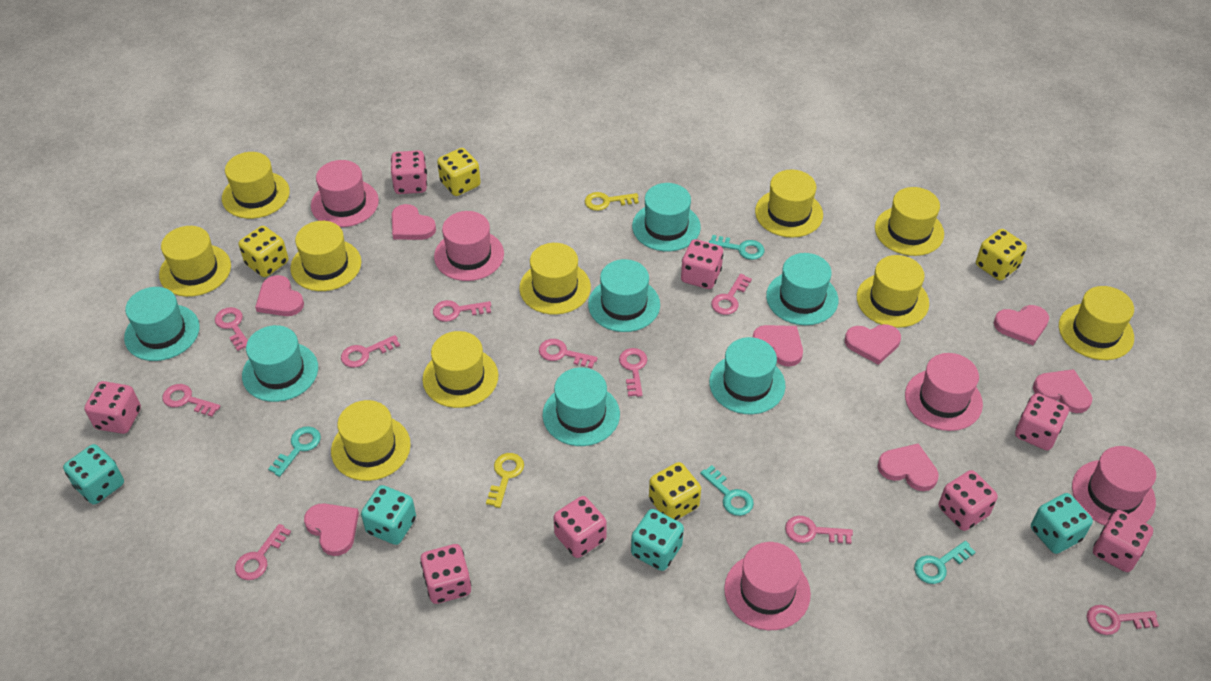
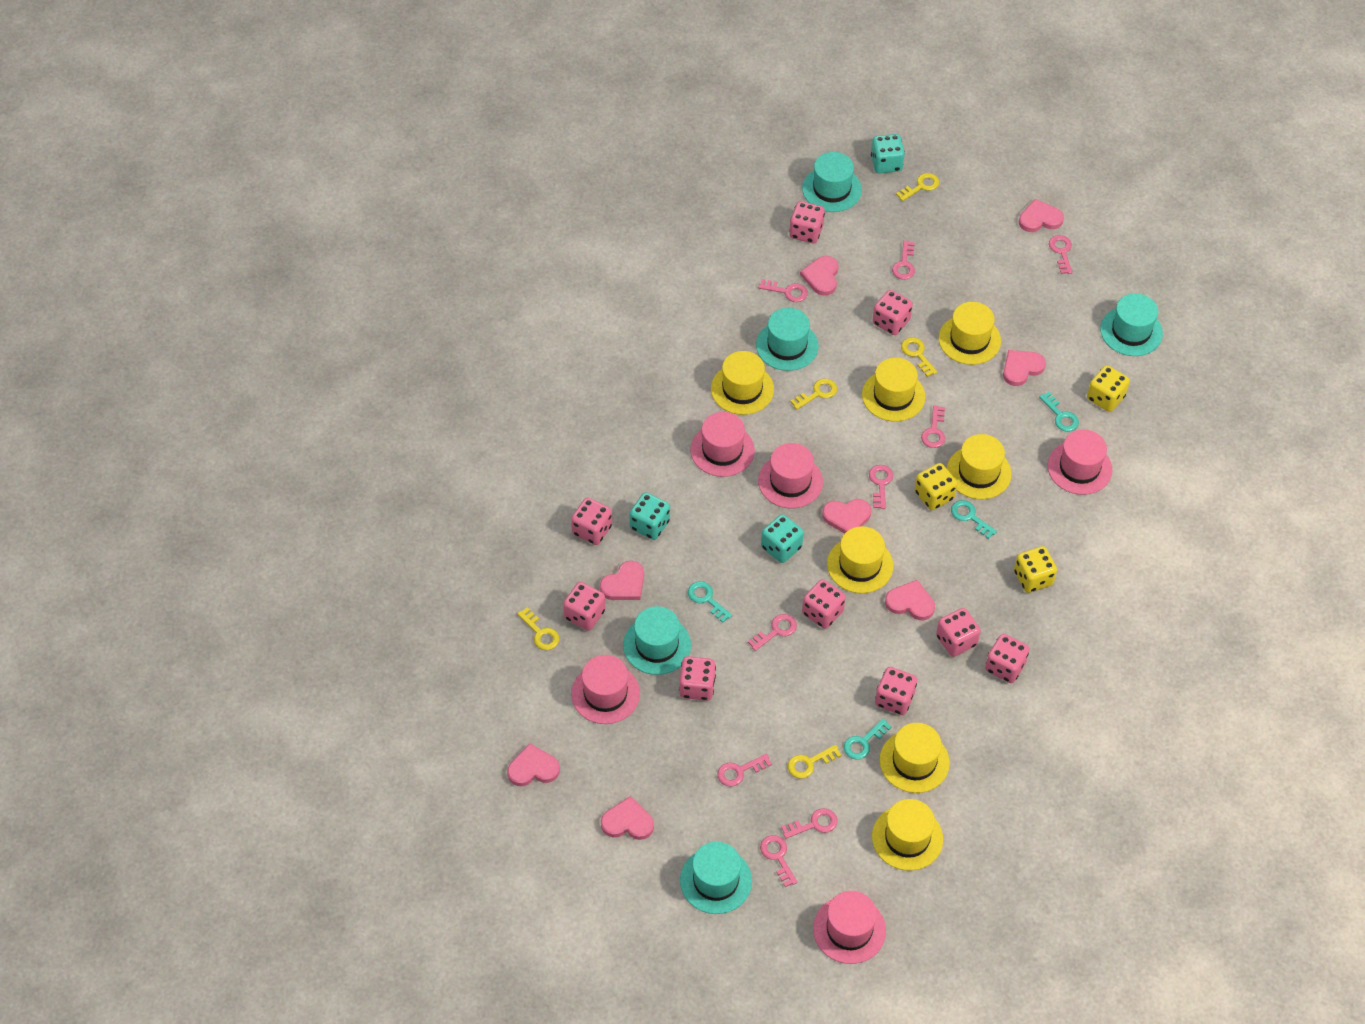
pink dice: [84,381,141,434] [391,150,427,194] [420,544,471,604] [554,496,606,558] [681,239,723,289] [939,470,998,531] [1015,393,1069,450] [1093,510,1153,572] = 8 -> [563,582,606,631] [571,497,612,545] [679,656,716,701] [789,201,825,243] [802,579,846,629] [872,290,913,335] [875,667,917,715] [936,608,981,657] [985,634,1029,683] = 9
pink key: [162,384,220,417] [215,307,248,351] [235,524,291,580] [341,335,400,368] [433,300,491,322] [539,339,598,368] [619,348,647,397] [711,274,752,315] [785,516,853,544] [1087,605,1159,635] = 10 -> [717,754,772,787] [748,614,797,651] [758,279,808,302] [760,835,798,887] [781,808,838,839] [869,465,893,509] [892,240,915,280] [921,405,945,448] [1049,235,1073,274] = 9
turquoise dice: [63,444,124,505] [361,485,416,545] [631,509,684,571] [1031,493,1093,554] = 4 -> [629,492,670,540] [761,514,804,563] [871,134,905,173] = 3
turquoise hat: [124,287,200,361] [242,325,318,402] [543,367,620,446] [588,259,660,332] [632,183,701,251] [709,337,786,414] [766,253,838,325] = 7 -> [623,606,691,675] [680,842,752,914] [756,308,819,371] [802,152,862,212] [1100,293,1163,356] = 5
yellow dice: [239,226,288,277] [437,148,481,196] [649,462,701,520] [976,229,1027,281] = 4 -> [915,463,958,510] [1014,546,1057,593] [1087,365,1130,412] = 3
yellow hat: [159,226,231,297] [222,152,290,219] [290,221,361,291] [331,400,411,481] [423,331,498,408] [519,243,591,315] [755,170,823,238] [857,255,929,328] [875,187,944,256] [1059,286,1134,360] = 10 -> [711,351,774,415] [827,526,893,593] [862,358,925,422] [872,799,943,871] [879,723,950,793] [939,302,1001,365] [947,434,1012,499] = 7
yellow key: [486,453,524,508] [585,192,639,211] = 2 -> [517,607,559,650] [788,745,841,779] [790,379,837,410] [896,173,939,201] [901,337,937,377] = 5

